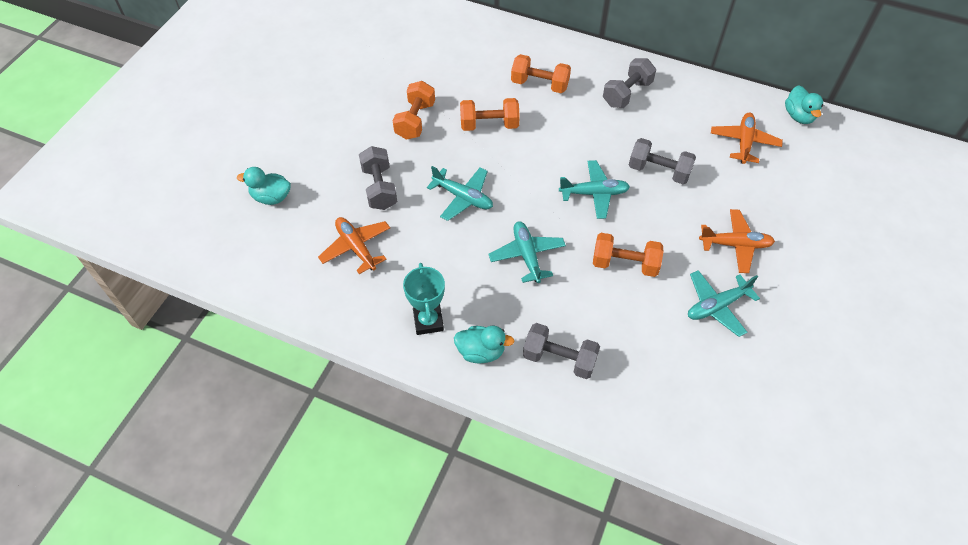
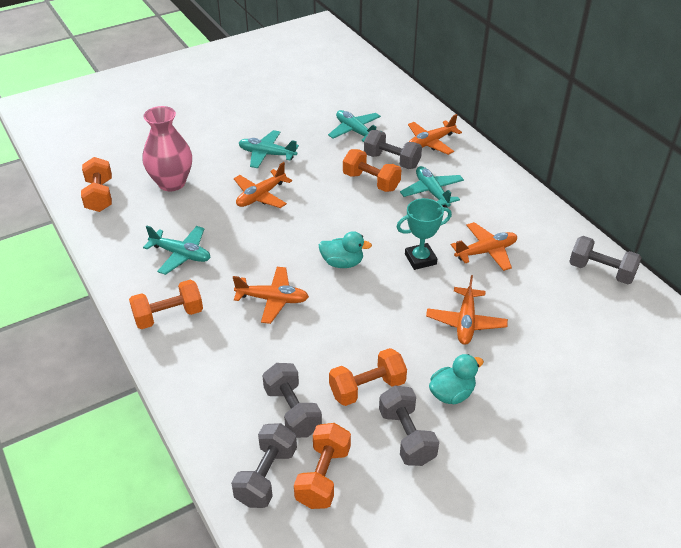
grey dumbbell: [359,146,397,210] [523,323,600,379] [603,58,656,108] [629,138,696,184] = 4 -> [231,423,297,508] [262,363,322,438] [364,130,422,169] [379,386,439,466] [569,236,642,284] = 5
orange dumbbell: [393,81,435,140] [460,98,520,131] [511,54,571,93] [593,233,664,277] = 4 -> [81,157,112,212] [129,280,203,329] [294,423,351,509] [329,348,407,406] [343,149,401,192] = 5
orange plane: [318,217,390,274] [699,209,775,273] [711,113,783,164] = 3 -> [233,267,309,324] [234,162,292,208] [408,114,462,155] [426,275,508,345] [451,222,517,271] = 5
pink vase: none = 0 -> [143,106,192,191] = 1
turquoise duck: [237,167,291,205] [454,326,515,363] [785,85,823,124] = 3 -> [319,231,372,268] [429,354,484,404] = 2

